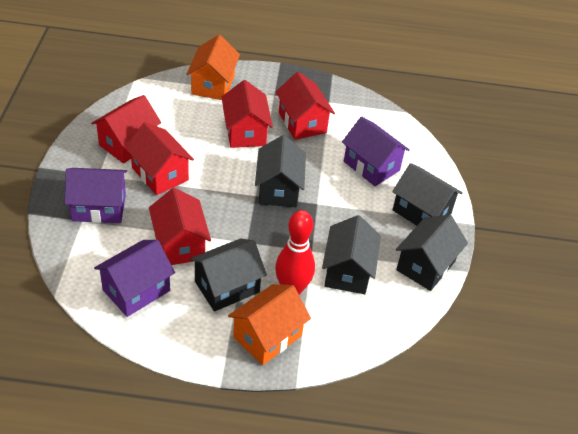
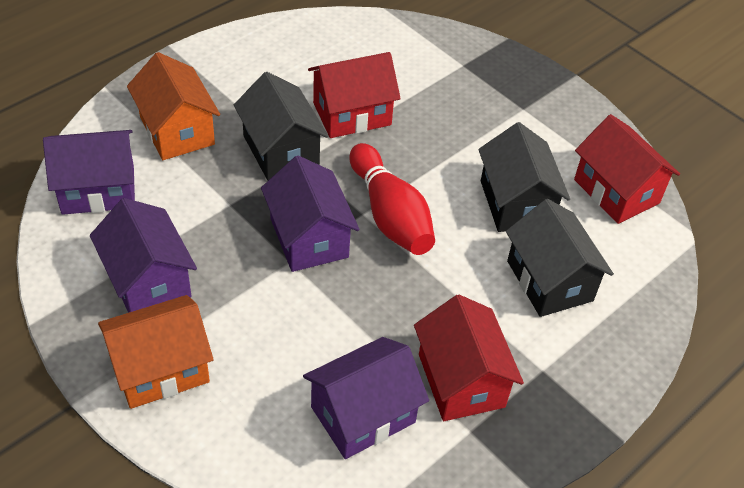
black house: [190,238,267,312] [255,135,306,207] [322,215,381,294] [392,163,463,226] [396,215,468,291] = 5 -> [234,72,328,180] [478,122,570,232] [506,199,614,317] = 3
purple house: [65,168,127,223] [94,240,175,317] [342,116,410,186] = 3 -> [43,130,135,215] [90,198,197,313] [261,155,360,272] [303,337,429,459] = 4
red house: [91,95,161,164] [125,122,194,195] [149,188,211,265] [221,80,273,148] [276,72,335,140] = 5 -> [308,52,401,138] [414,295,524,421] [574,114,680,224] = 3

